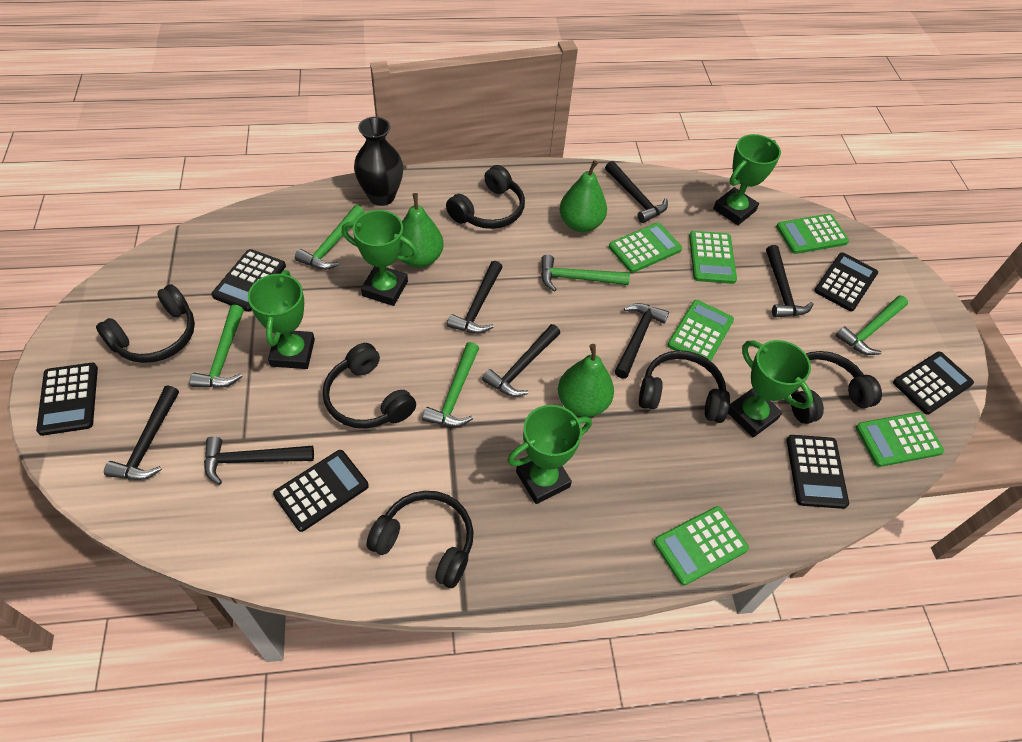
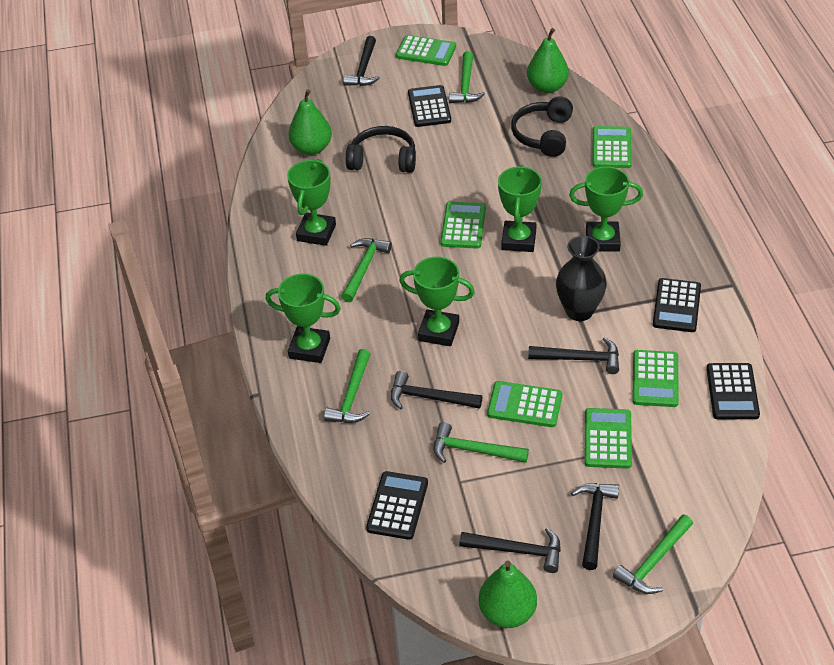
black calculator: [36,363,98,436] [211,249,286,312] [273,450,369,532] [787,435,849,509] [814,252,878,312] [893,351,974,415] = 6 -> [366,471,428,540] [408,85,451,127] [653,278,701,332] [707,363,760,419] = 4
black hammer: [104,385,179,480] [204,436,314,485] [447,261,503,334] [482,324,560,397] [605,161,668,223] [615,303,669,379] [766,245,814,317] = 7 -> [343,36,380,86] [391,371,482,410] [459,528,561,573] [528,337,619,374] [571,483,619,570] = 5
black headphones: [96,284,195,363] [323,343,416,428] [366,491,474,588] [446,165,525,229] [639,350,730,423] [791,351,882,424] = 6 -> [346,126,416,173] [511,97,573,157] = 2

